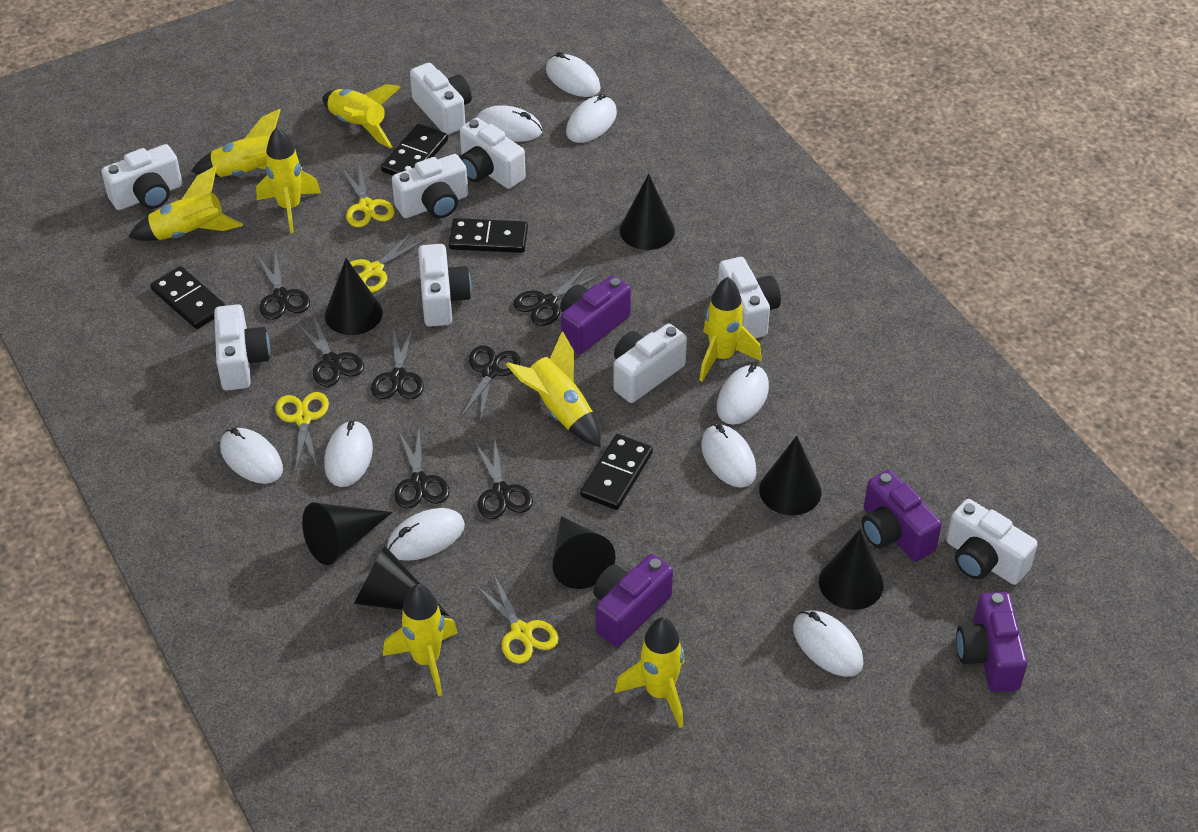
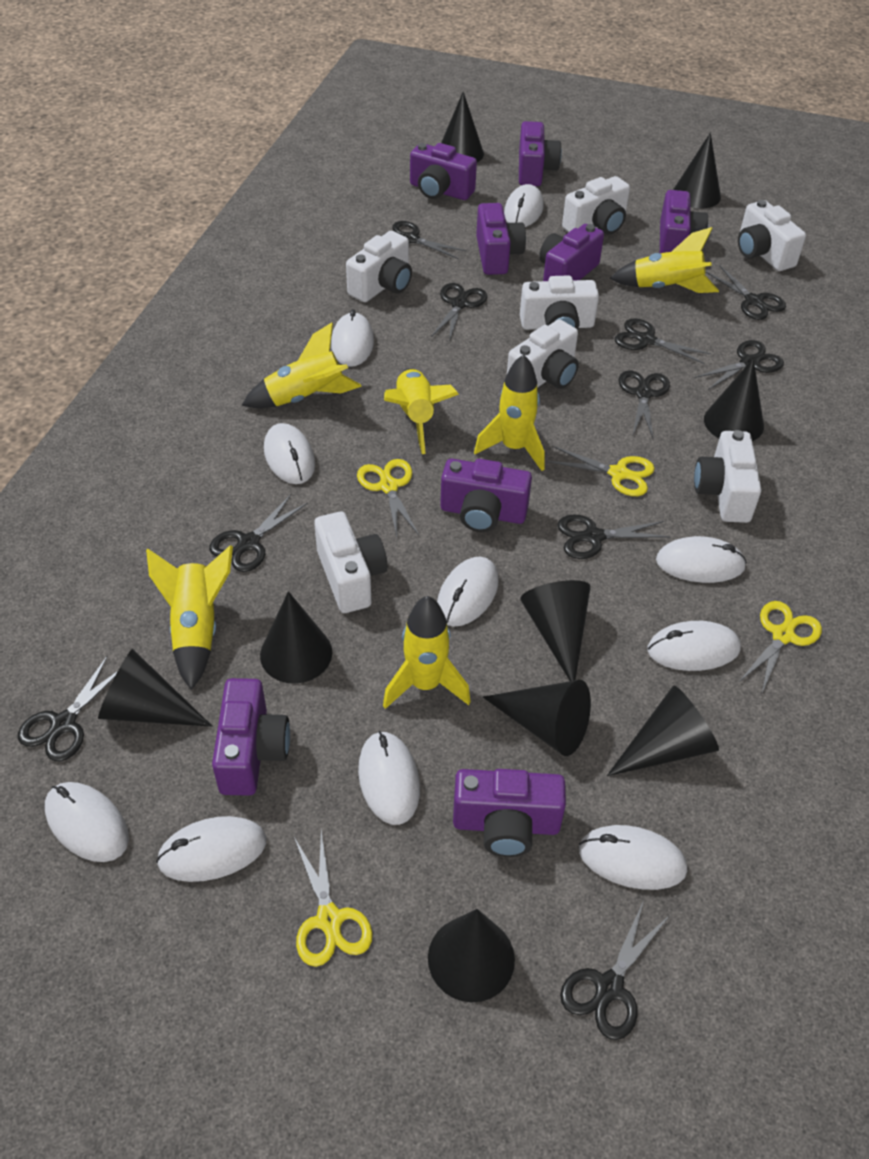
black cone: [302,502,392,565] [325,258,383,335] [354,546,449,616] [552,516,616,589] [619,174,675,250] [759,436,821,515] [819,529,884,610] = 7 -> [98,649,212,727] [260,591,332,684] [428,909,515,1002] [441,91,484,162] [483,680,591,756] [520,580,591,681] [607,685,719,776] [673,133,721,209] [704,358,764,441] = 9
black domino: [150,266,226,329] [381,124,448,176] [449,218,528,253] [580,434,653,510] = 4 -> none = 0
black scissors: [257,250,310,320] [295,314,364,387] [371,327,424,399] [394,429,450,509] [461,345,521,419] [474,439,533,519] [513,265,602,326] = 7 -> [18,655,118,761] [209,494,308,572] [383,221,467,259] [431,283,487,342] [557,515,670,559] [560,900,670,1040] [615,318,711,364] [619,370,670,438] [695,340,784,390] [706,266,786,320] = 10
purple camera: [560,275,631,354] [593,554,673,647] [861,470,942,562] [956,592,1027,692] = 4 -> [212,678,290,796] [410,143,477,200] [440,459,532,532] [453,769,566,857] [476,203,526,275] [519,121,562,186] [539,224,604,281] [660,190,708,253] = 8
white camera: [102,144,182,210] [214,304,270,391] [392,154,468,218] [410,63,472,135] [418,244,471,327] [460,118,526,189] [613,324,687,403] [718,257,781,339] [946,499,1037,585] = 9 -> [314,512,387,613] [346,231,412,302] [507,319,579,389] [520,275,599,330] [562,176,630,234] [694,430,761,523] [738,200,806,271] = 7
white mouse: [220,428,283,484] [324,420,373,487] [387,508,465,561] [476,105,542,142] [546,52,601,97] [566,94,617,143] [701,424,756,488] [717,364,769,425] [793,610,864,677] = 9 -> [45,782,129,862] [156,816,267,882] [264,423,315,484] [331,309,374,367] [358,731,420,825] [437,557,499,626] [504,184,543,227] [579,825,687,890] [648,621,741,671] [656,536,747,583] = 10
yellow rocket: [128,166,243,241] [191,109,302,177] [256,127,321,233] [322,84,401,148] [383,584,458,696] [506,331,601,447] [615,617,685,728] [699,277,762,382] = 8 -> [146,545,233,690] [242,323,362,408] [383,596,471,709] [384,368,459,454] [474,354,544,471] [610,227,719,293] = 6

